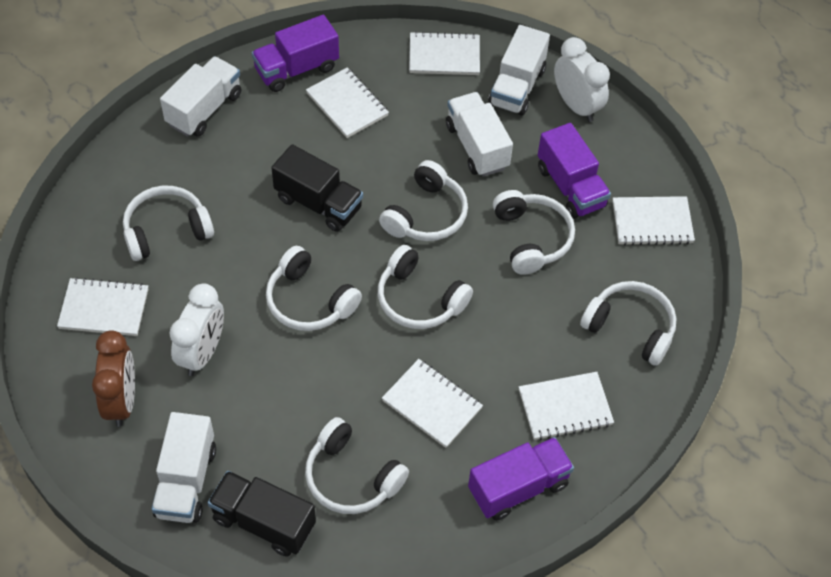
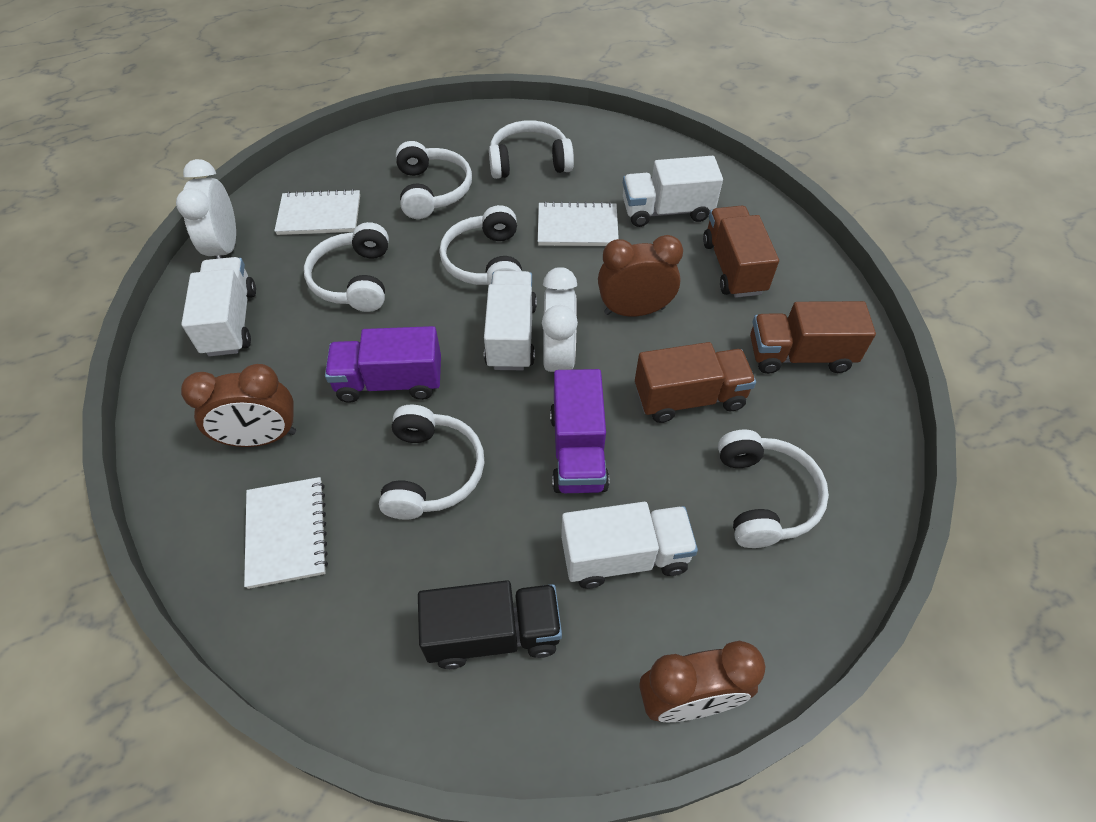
black truck: [208,471,316,557] [271,144,363,232] = 2 -> [418,580,562,669] = 1
brown clock: [92,330,135,427] = 1 -> [181,364,296,447] [598,235,683,317] [639,641,765,722] = 3
brown truck: none = 0 -> [635,342,756,423] [703,206,779,298] [750,301,876,374] = 3
purple truck: [252,15,339,92] [468,437,574,521] [538,123,611,219] = 3 -> [325,326,441,403] [550,369,609,493] = 2
white headphones: [123,186,214,261] [266,246,362,331] [305,417,409,514] [378,245,473,329] [379,160,468,241] [493,190,575,275] [580,281,677,366] = 7 -> [304,222,389,312] [379,405,484,520] [396,141,472,219] [440,205,522,285] [489,120,574,179] [718,429,829,548] = 6
white notebook: [57,277,148,336] [306,67,389,138] [382,359,483,448] [409,31,480,75] [519,372,614,440] [612,196,695,245] = 6 -> [244,477,328,589] [274,189,360,235] [538,201,619,246] = 3

